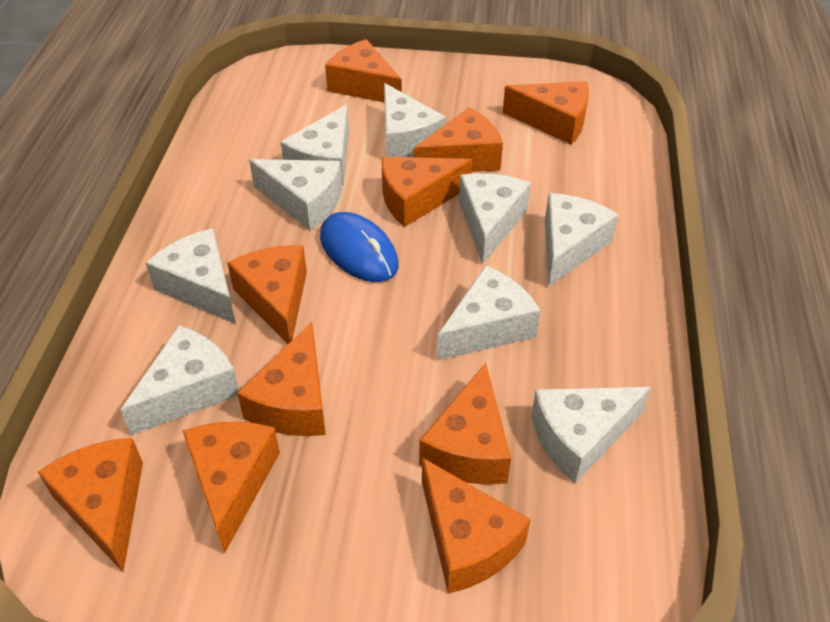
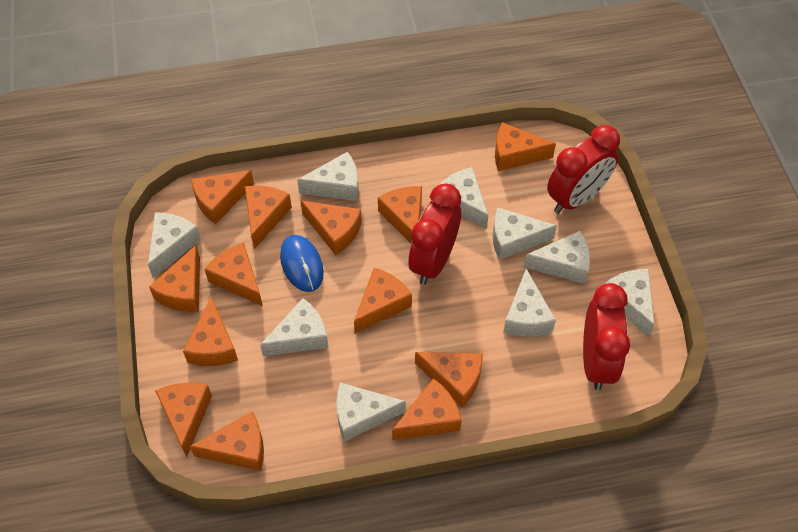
orange cheese: [38,438,143,572] [183,422,280,554] [227,245,307,344] [237,322,326,436] [325,39,402,103] [382,157,472,227] [414,107,503,172] [419,363,511,485] [422,458,531,594] [503,81,589,145] = 10 -> [149,245,200,312] [155,383,212,457] [183,297,238,366] [189,411,264,471] [191,170,254,224] [204,242,263,306] [245,186,292,249] [301,201,362,255] [354,268,412,333] [378,186,422,243] [392,378,462,440] [415,352,483,407] [495,122,556,171] = 13
red clock: none = 0 -> [408,184,461,285] [547,125,620,213] [583,283,630,390] = 3

